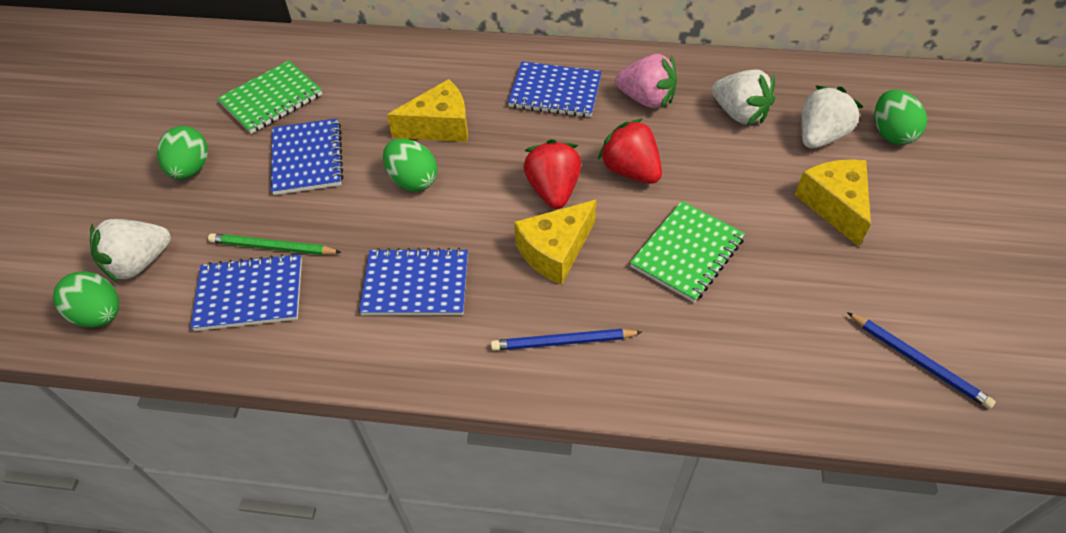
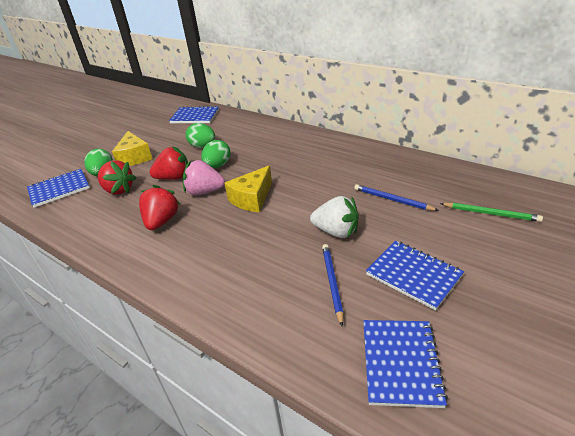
green egg: [53,271,119,328] [157,126,208,179] [383,139,437,192] [875,90,927,145] = 4 -> [84,149,113,176] [186,123,215,148] [201,140,230,168] = 3
green notebook: [217,61,322,134] [630,201,745,302] = 2 -> none = 0
red strawberry: [523,139,581,209] [598,119,662,184] = 2 -> [98,160,136,195] [139,185,180,230] [150,146,188,180] = 3
white strawberry: [90,219,171,283] [712,69,775,125] [801,85,863,149] = 3 -> [310,196,359,238] = 1
yellow cheese: [387,79,468,142] [514,200,597,285] [795,159,871,246] = 3 -> [112,131,153,166] [224,165,272,212] = 2

